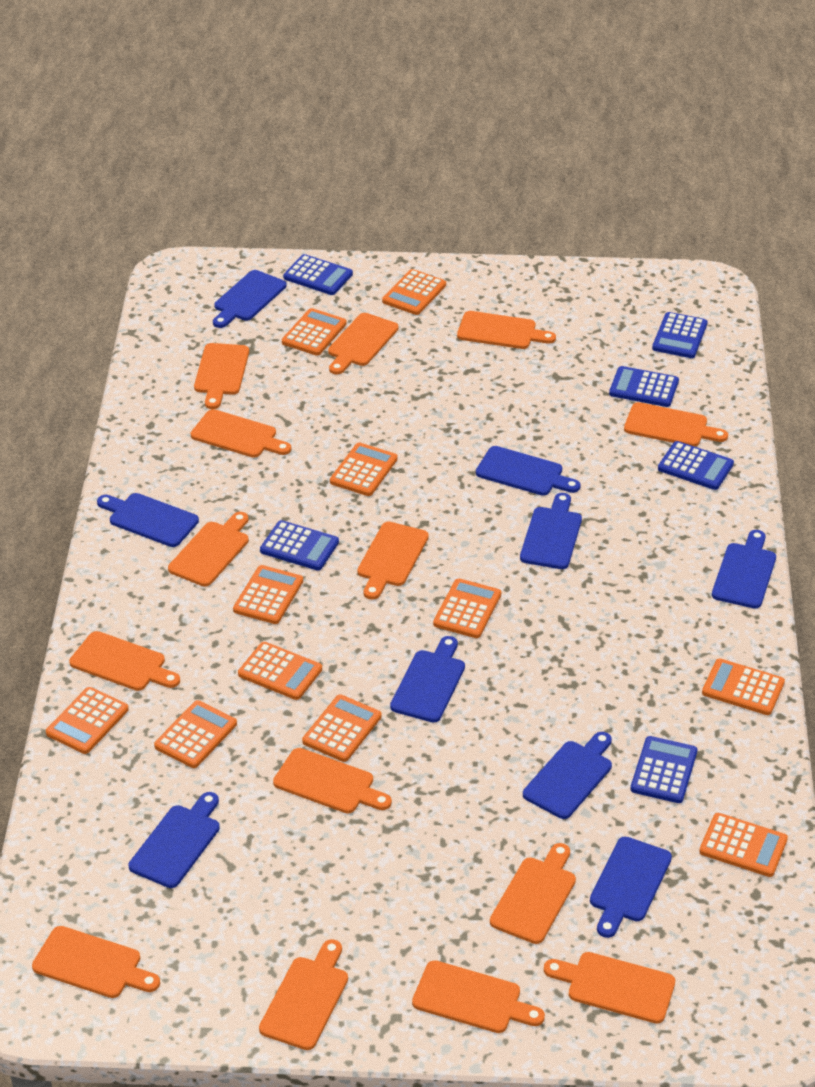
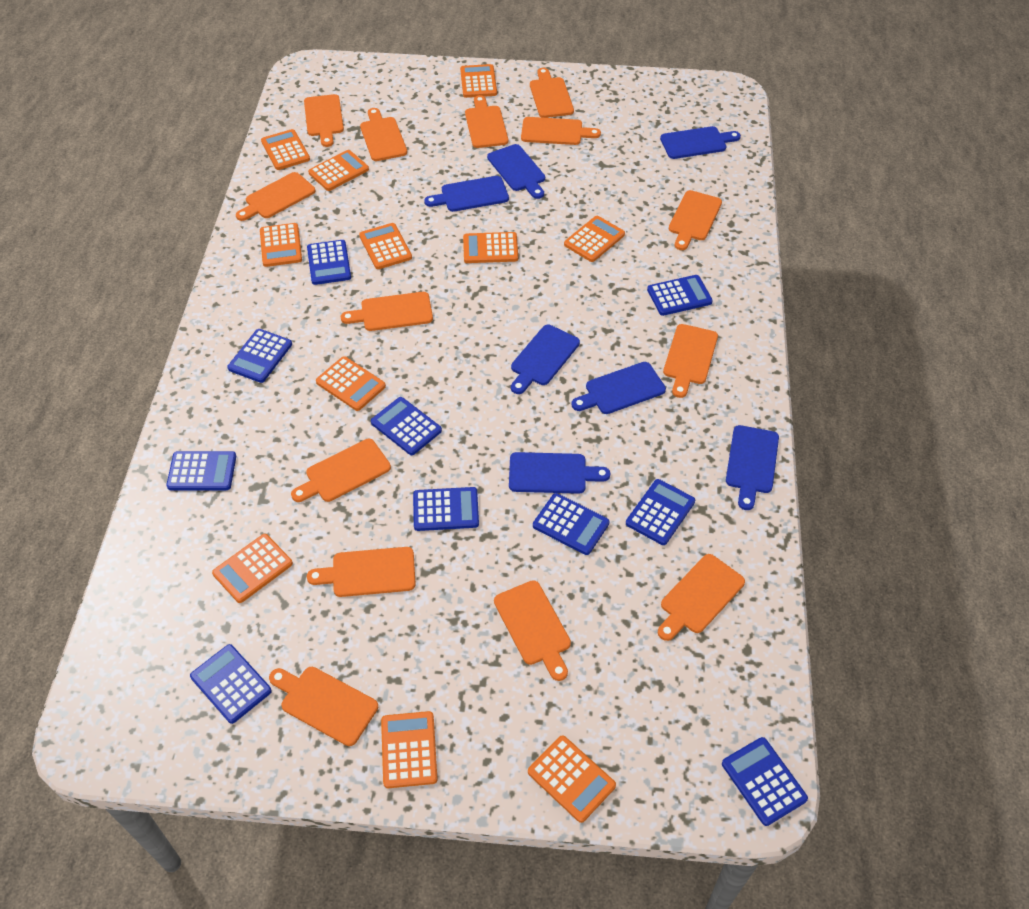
blue calculator: [260,520,339,570] [283,254,353,295] [609,366,679,407] [630,736,698,803] [652,312,708,358] [658,441,734,490] = 6 -> [166,451,236,490] [190,644,272,724] [227,329,292,383] [307,240,351,285] [371,397,442,455] [413,487,479,531] [533,493,610,555] [626,479,695,545] [647,275,713,316] [722,737,808,826] = 10
blue cutting board: [97,493,199,547] [129,792,220,888] [213,270,286,328] [390,636,465,722] [476,446,581,496] [520,493,582,569] [523,732,612,819] [590,837,672,938] [712,530,776,609] = 9 -> [424,176,509,212] [487,144,545,199] [509,452,610,494] [511,325,580,394] [571,362,666,414] [660,126,741,159] [726,425,779,510] = 7

